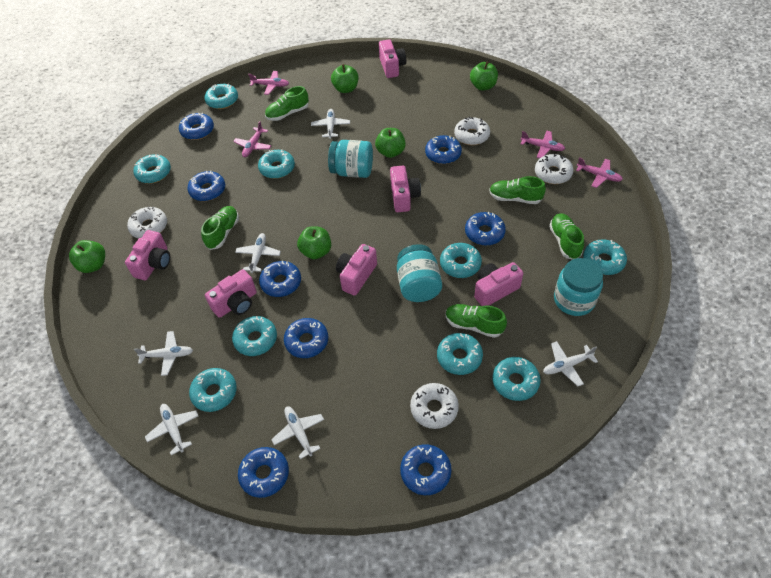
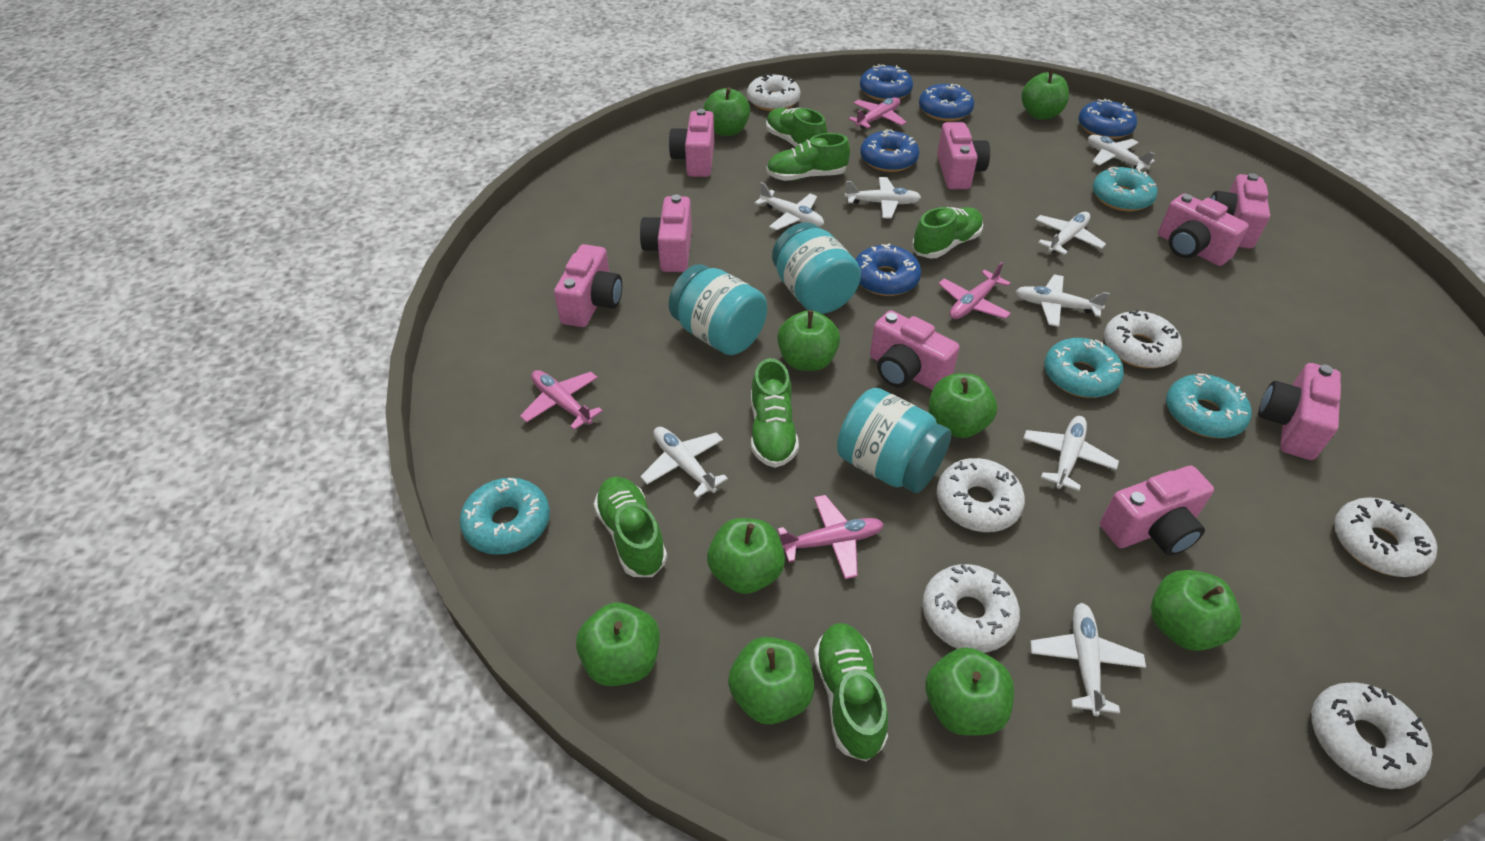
blue donut: [179,113,214,140] [187,171,225,201] [238,447,289,498] [259,261,301,297] [284,318,328,358] [400,444,452,495] [425,135,462,164] [465,212,506,246] = 8 -> [855,243,921,296] [860,64,913,101] [860,129,919,172] [919,84,974,121] [1078,99,1137,139] = 5
green apple: [69,240,105,273] [297,226,331,259] [331,64,359,93] [375,128,406,158] [470,61,498,90] = 5 -> [576,603,660,686] [703,87,750,136] [707,518,785,594] [728,637,814,724] [777,310,840,371] [925,647,1014,736] [928,373,997,438] [1021,69,1069,119] [1151,570,1241,651] = 9
green shoe: [201,206,239,250] [265,86,309,121] [446,304,507,338] [489,176,546,204] [549,214,584,259] = 5 -> [594,477,667,577] [751,358,799,468] [766,108,827,147] [766,133,850,181] [814,623,888,761] [912,207,983,258] = 6
pink camera: [125,230,170,280] [205,269,257,318] [336,244,377,296] [379,39,406,78] [390,166,421,212] [474,262,523,306] = 6 -> [554,244,622,327] [640,194,692,272] [669,109,714,177] [870,310,960,390] [937,122,990,189] [1100,465,1214,556] [1158,193,1249,266] [1210,173,1270,249] [1259,363,1341,460] = 9
turquoise donut: [133,154,171,183] [189,368,237,412] [205,84,238,109] [232,316,277,356] [258,149,295,179] [437,333,483,375] [440,243,482,278] [492,357,541,401] [583,239,627,275] = 9 -> [460,478,550,555] [1044,338,1124,398] [1092,167,1158,211] [1166,374,1252,438] = 4
white donut: [127,206,167,238] [410,383,459,429] [454,117,490,145] [535,154,573,184] = 4 -> [747,74,800,111] [922,564,1020,653] [937,458,1025,532] [1104,310,1182,368] [1311,682,1432,789] [1334,497,1437,577] = 6
white plane: [134,331,193,376] [145,404,198,455] [235,233,281,273] [271,406,324,459] [311,109,350,139] [543,341,598,386] = 6 -> [640,427,728,498] [755,182,824,230] [845,177,921,218] [1015,274,1110,327] [1023,416,1119,491] [1030,603,1146,716] [1035,212,1106,255] [1088,135,1155,170] = 8

